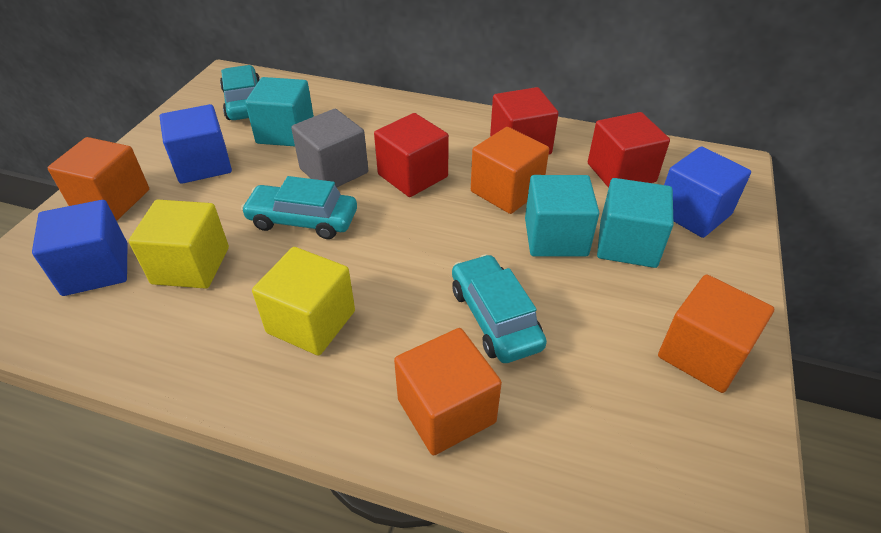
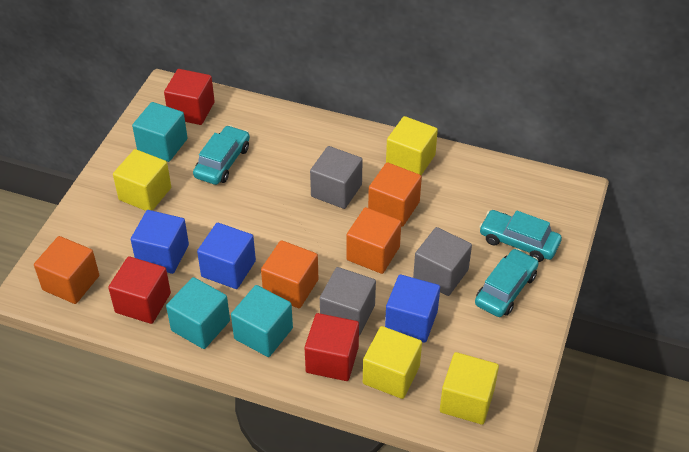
grey cube: [291,109,368,187] = 1 -> [310,146,363,209] [320,267,376,336] [413,227,472,296] = 3
yellow cube: [129,200,229,289] [252,247,355,356] = 2 -> [113,149,171,211] [363,326,422,399] [386,116,438,175] [440,352,499,425] = 4

